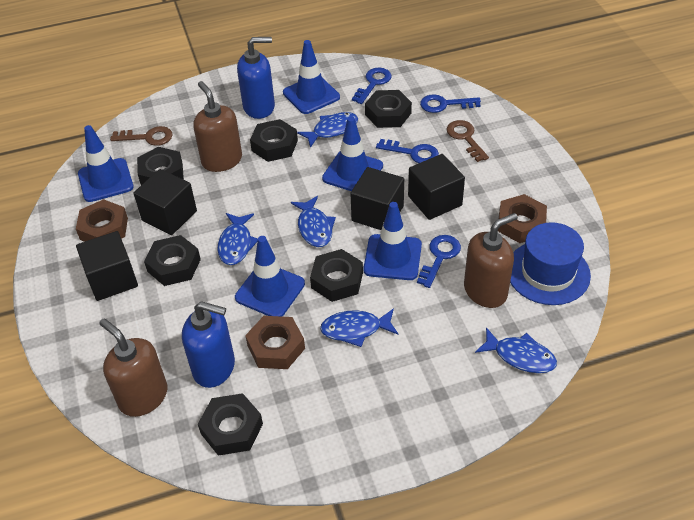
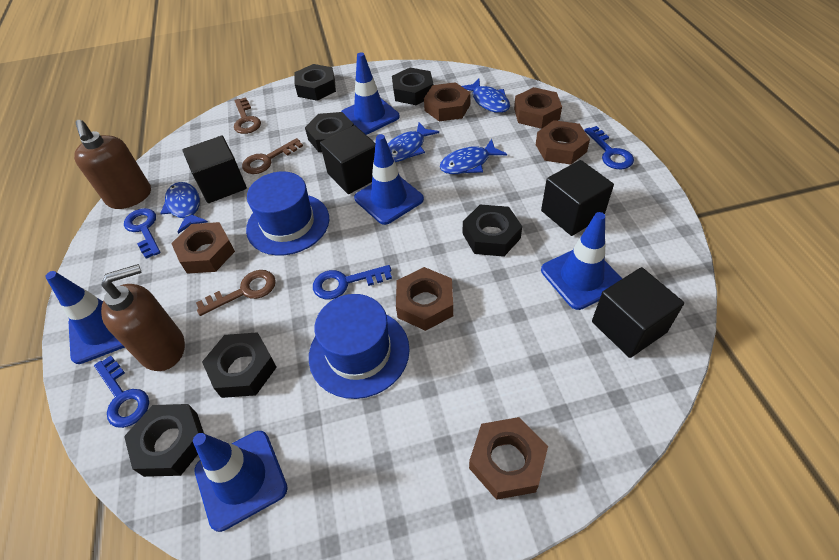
blue fish: [217,213,258,265] [291,196,336,247] [297,112,358,148] [320,308,398,347] [475,327,557,373] = 5 -> [160,182,208,234] [388,122,439,162] [440,139,507,174] [462,79,510,113] = 4
blue hat: [510,222,591,305] = 1 -> [246,171,329,255] [309,294,410,399] = 2
blue soap dispenser: [182,301,235,388] [237,37,275,119] = 2 -> none = 0
brown key: [110,126,173,146] [446,120,489,162] = 2 -> [196,270,276,316] [234,97,261,134] [242,138,303,174] = 3
brown nut: [76,199,128,242] [245,316,305,369] [498,194,547,243] = 3 -> [171,222,235,274] [396,267,453,331] [424,82,471,121] [469,417,548,500] [514,87,562,129] [536,120,590,165] = 6
brown soap dispenser: [99,318,168,417] [193,81,242,172] [464,213,518,308] = 3 -> [74,120,151,209] [101,264,185,371] = 2

